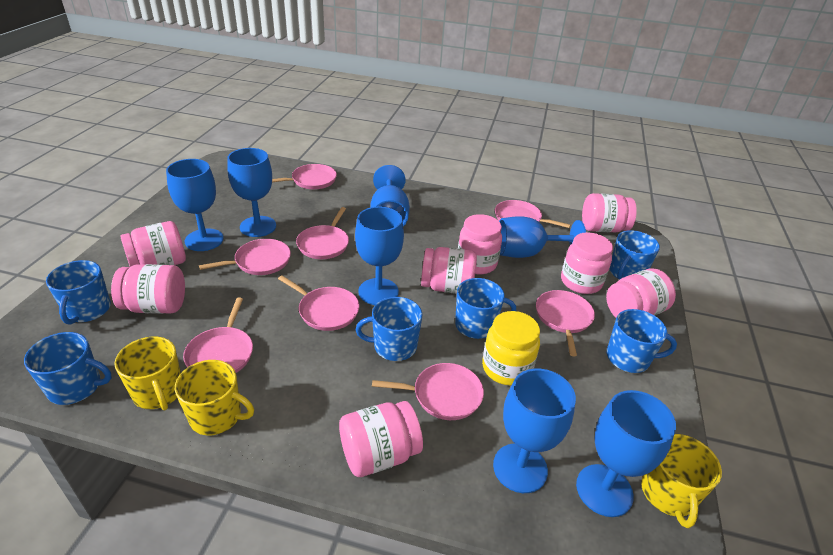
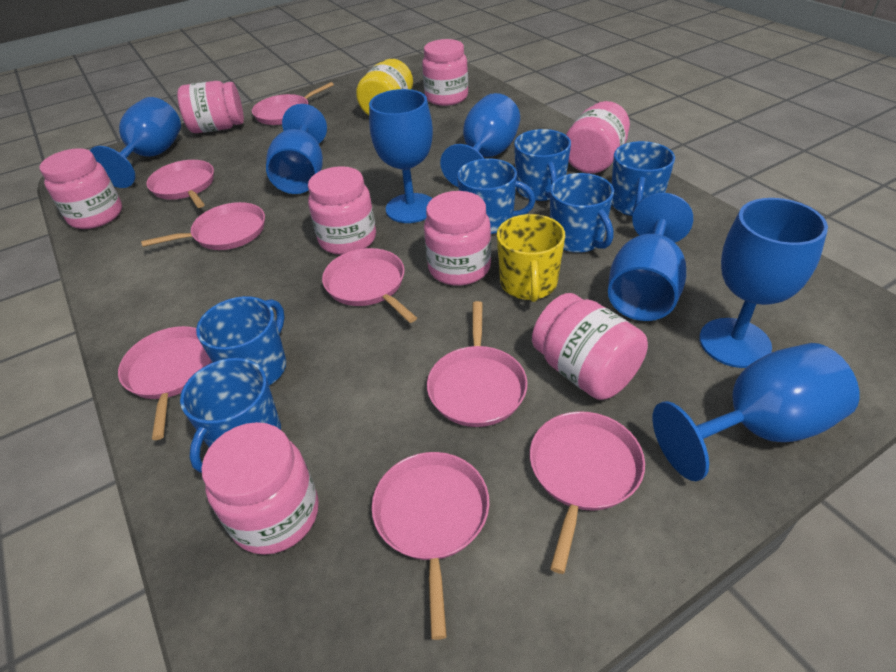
yellow mug: [114,337,181,410] [175,360,254,435] [641,434,722,528] = 3 -> [497,214,565,302] = 1

